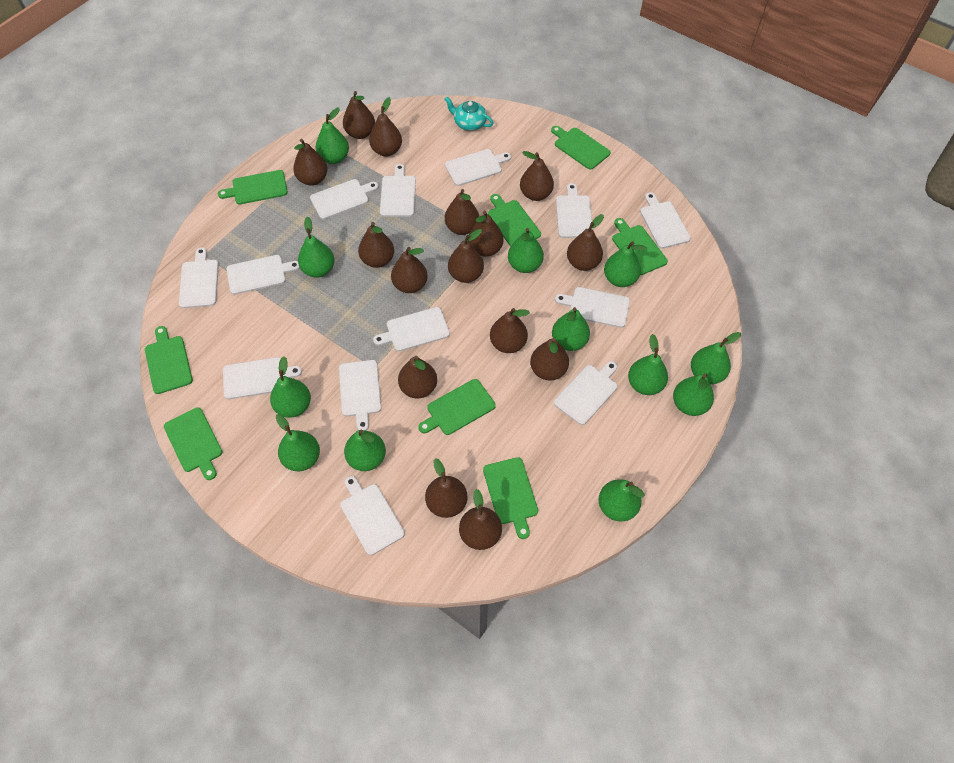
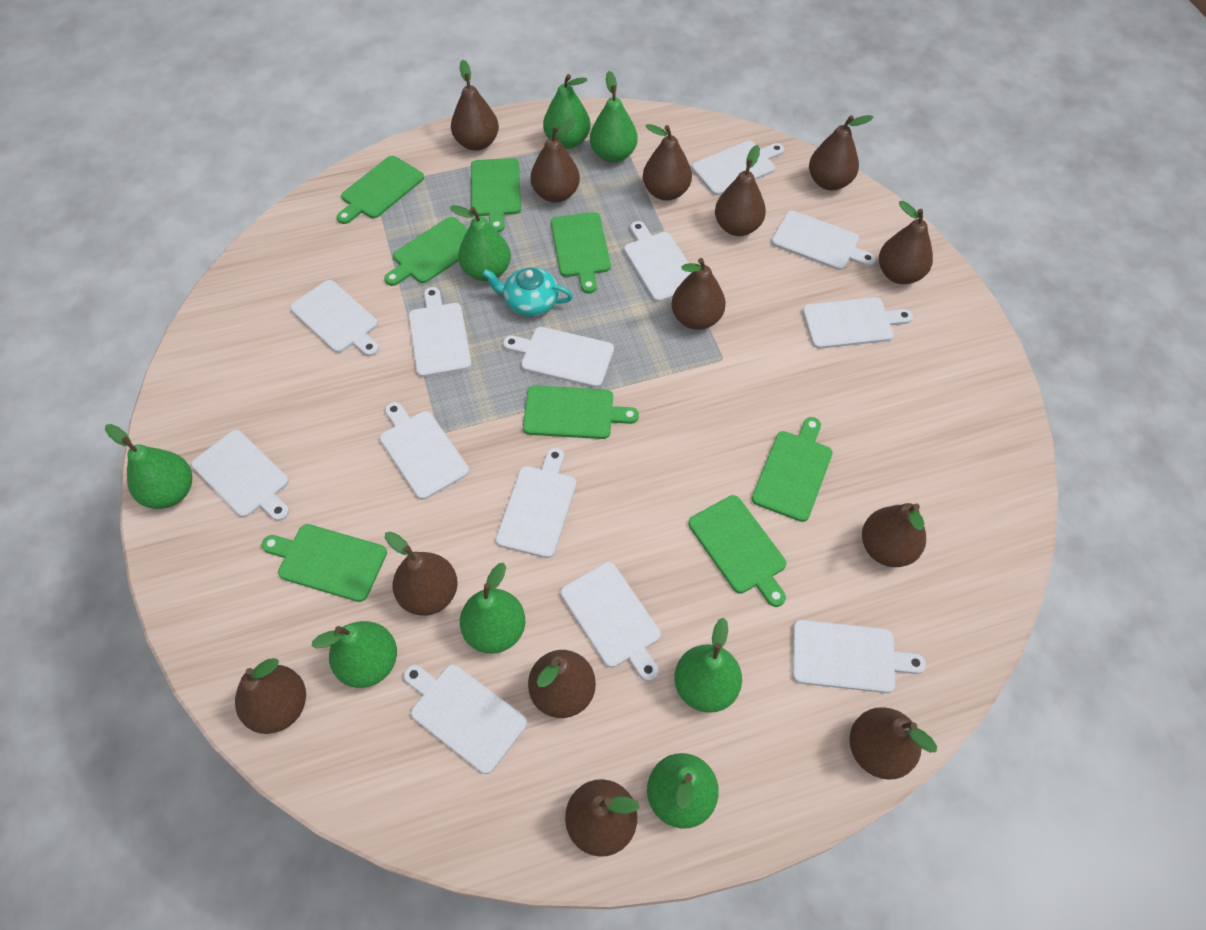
brown pear: [293,139,328,186] [343,91,375,139] [358,222,394,268] [369,97,402,156] [391,247,428,293] [398,356,437,398] [425,458,467,518] [445,189,479,235] [448,229,484,283] [459,489,502,550] [469,211,503,257] [490,308,530,353] [520,151,554,201] [530,338,569,381] [567,214,604,271] = 15 -> [235,658,306,734] [385,532,458,616] [451,60,499,151] [528,650,596,718] [530,119,580,203] [565,779,640,857] [643,124,692,201] [671,258,726,330] [715,145,766,236] [809,115,873,191] [849,707,937,780] [862,503,926,567] [879,201,933,284] = 13
green pear: [270,356,311,418] [276,414,320,471] [298,217,335,278] [316,108,349,164] [344,430,386,471] [508,228,544,273] [552,307,590,351] [598,479,645,521] [604,241,647,287] [628,334,668,395] [673,374,714,416] [691,332,741,384] = 12 -> [105,424,192,509] [312,621,397,688] [450,205,511,281] [460,563,525,653] [543,74,591,149] [590,71,637,163] [647,753,719,829] [674,618,742,713] = 8

